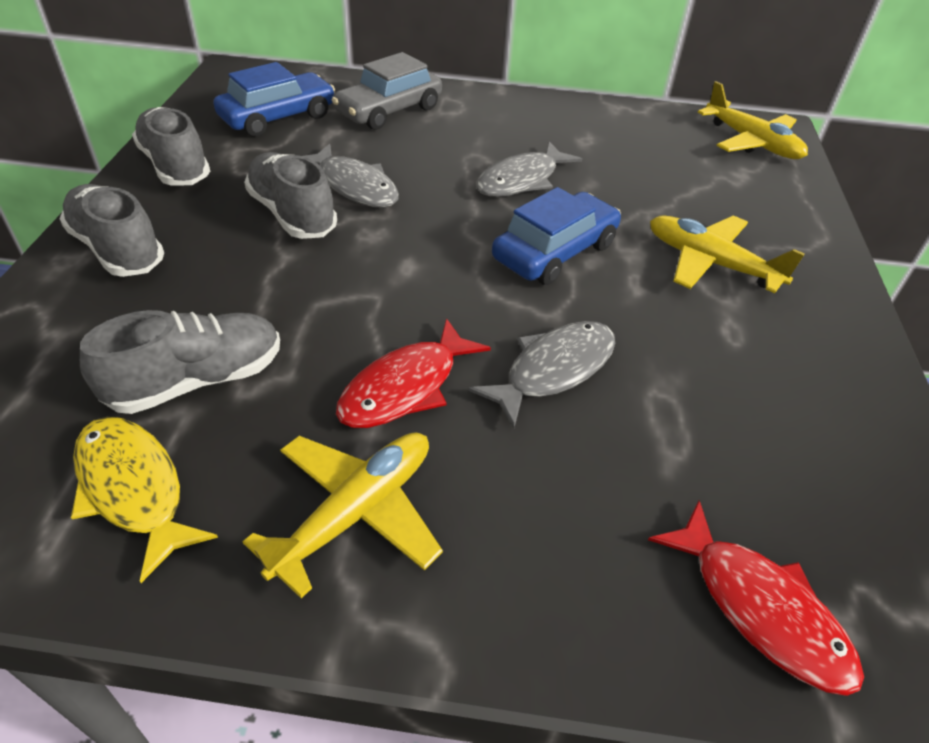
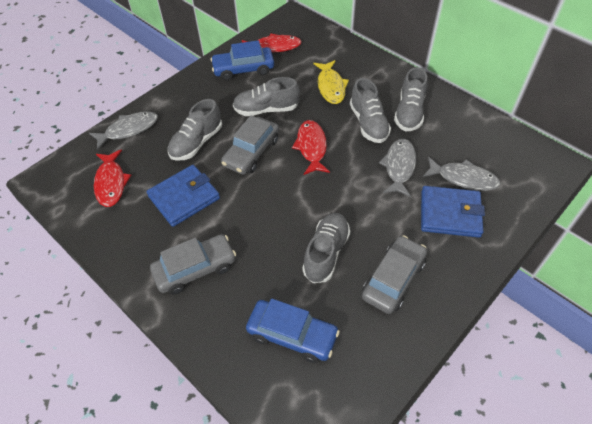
blue wallet: none = 0 -> [146,165,220,227] [421,186,485,238] = 2
grey car: [332,52,442,130] = 1 -> [150,234,236,295] [221,115,279,175] [362,235,427,314] = 3
grey shoe: [59,184,164,277] [80,310,280,414] [132,107,210,186] [244,152,337,239] = 4 -> [168,99,222,161] [233,77,300,116] [302,213,350,283] [350,78,391,143] [394,67,427,131] = 5
red fish: [336,318,491,428] [648,501,864,696] = 2 -> [94,149,131,207] [242,33,302,52] [292,120,330,175] = 3
yellow plane: [243,432,443,598] [650,215,805,293] [697,81,808,159] = 3 -> none = 0

